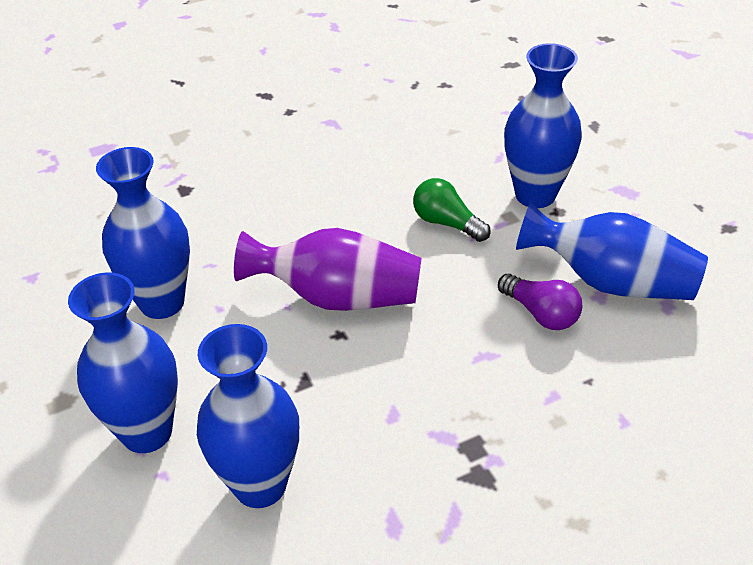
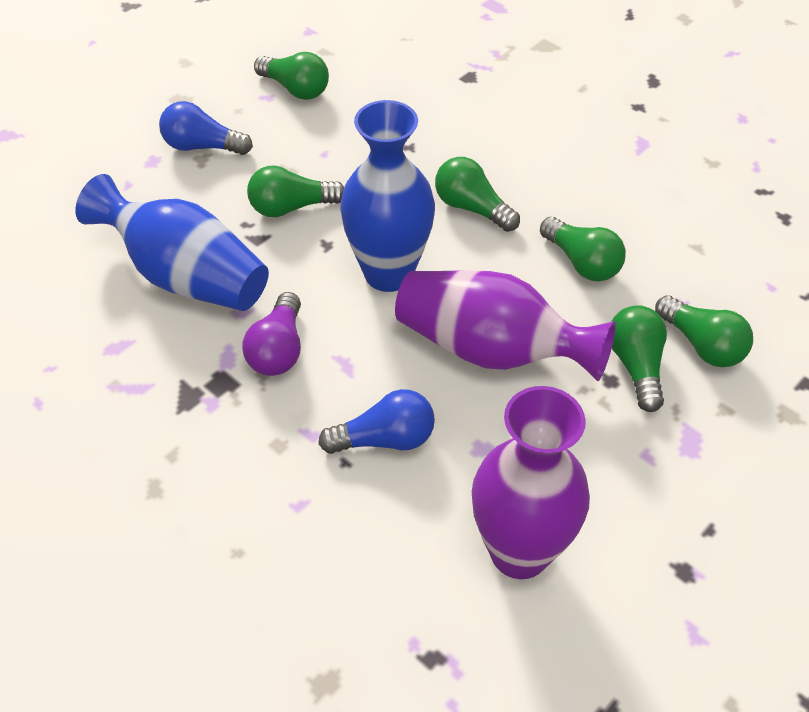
blue light bulb: none = 0 -> [159,101,253,155] [318,389,435,454] = 2
blue vase: [68,272,178,453] [96,147,190,319] [197,324,299,508] [504,43,582,208] [516,202,708,300] = 5 -> [75,174,269,311] [340,100,435,292] = 2
green light bulb: [413,178,491,242] = 1 -> [247,166,344,217] [254,52,329,100] [435,157,520,232] [540,217,626,281] [611,305,667,412] [655,295,753,367] = 6
purple vase: [234,228,422,311] = 1 -> [395,270,616,381] [472,386,590,579] = 2

